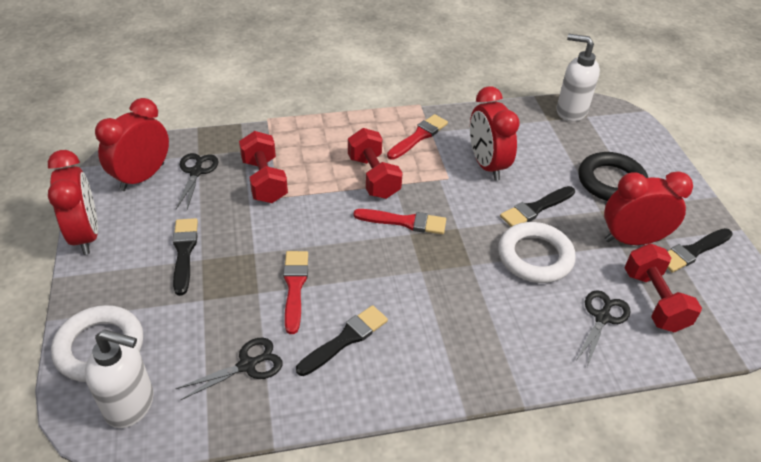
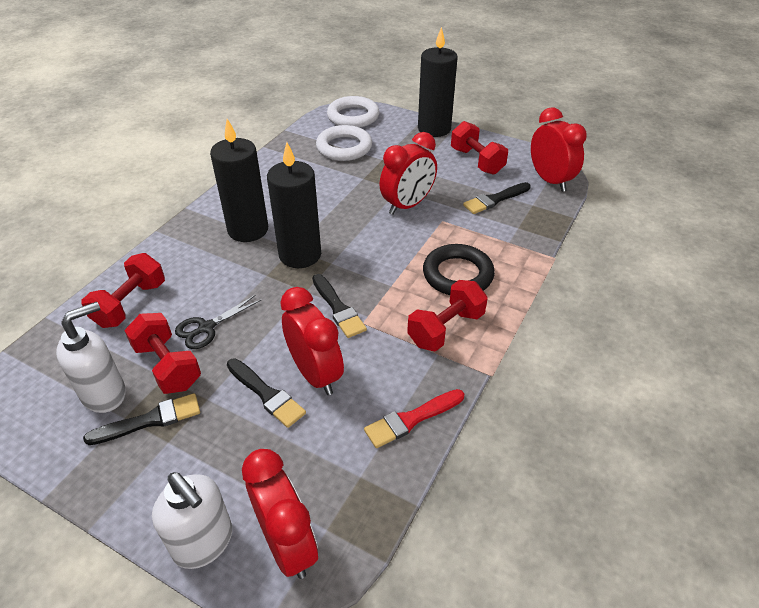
black candle: none = 0 -> [210,119,268,242] [267,142,321,268] [418,27,458,137] = 3
black scissors: [176,153,219,210] [176,338,283,400] [575,290,630,367] = 3 -> [175,295,261,349] = 1
red brush: [283,251,308,334] [354,209,446,234] [387,114,448,160] = 3 -> [364,389,464,448] = 1
red dumbbell: [239,131,288,203] [348,128,403,199] [624,243,702,332] = 3 -> [81,253,165,328] [124,313,201,394] [407,280,488,352] [451,121,508,175] = 4

